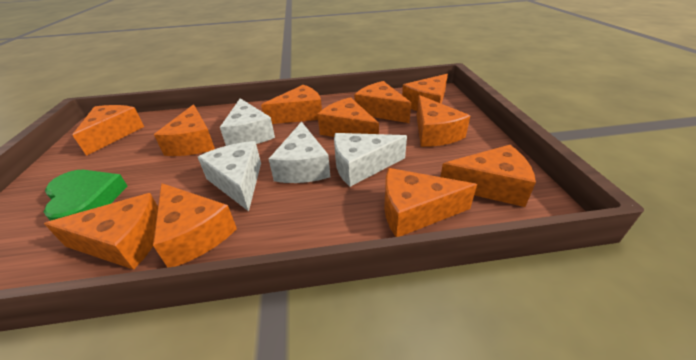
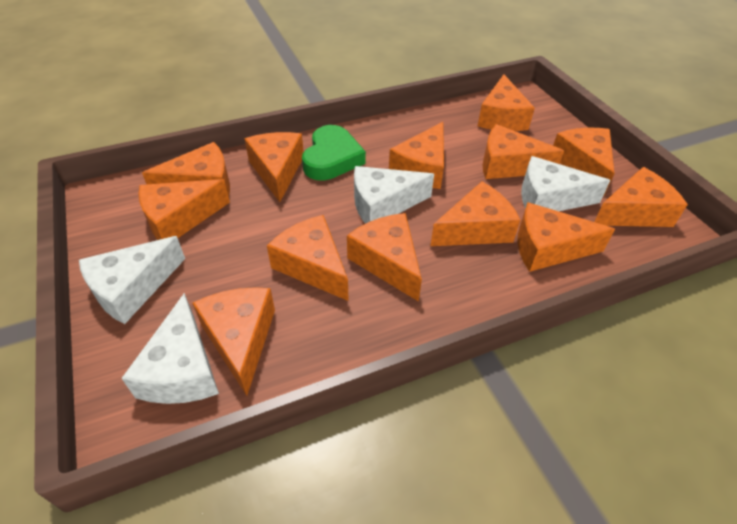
orange cheese: [44,193,158,270] [73,105,144,156] [153,183,237,267] [154,104,215,156] [261,85,322,124] [318,97,379,137] [354,81,411,123] [384,168,477,237] [402,74,448,111] [417,95,470,147] [440,145,536,207] = 11 -> [138,179,230,240] [142,142,230,196] [192,287,275,396] [245,132,304,202] [267,215,349,301] [347,213,422,302] [389,122,444,189] [430,182,520,246] [478,74,535,131] [483,124,564,179] [518,202,615,272] [553,128,615,196] [594,167,688,227] = 13

